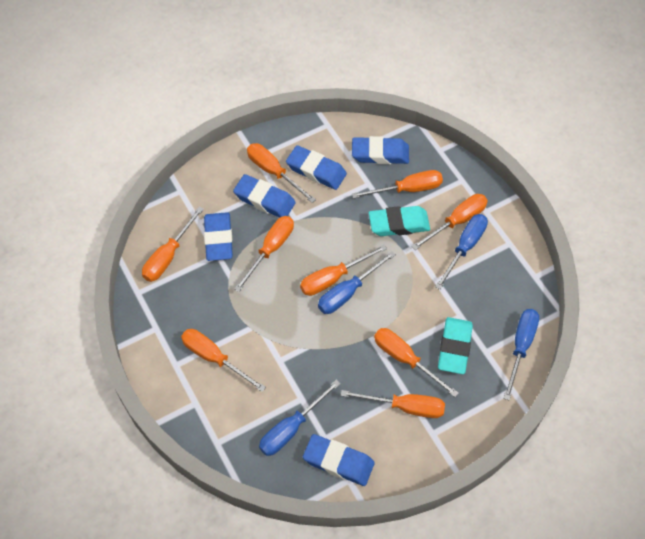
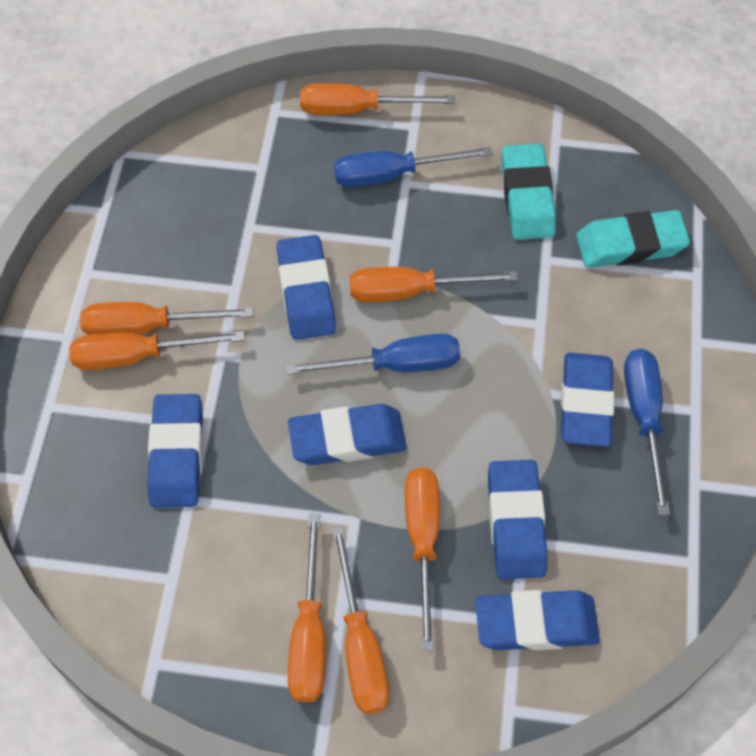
blue eraser: [204,212,233,261] [233,174,296,218] [286,145,347,190] [303,434,375,486] [352,136,409,164] = 5 -> [147,394,203,508] [277,235,336,340] [288,404,407,465] [475,590,600,650] [488,460,547,579] [561,353,615,447] = 6
blue screwdriver: [259,380,341,456] [318,251,396,314] [435,214,488,290] [503,309,539,400] = 4 -> [286,334,460,375] [334,147,492,187] [624,349,670,515] = 3
orange screwdriver: [142,206,204,282] [181,329,266,392] [234,216,294,292] [247,143,316,203] [300,245,387,296] [341,390,445,418] [352,170,443,199] [374,328,459,397] [411,194,488,250] = 9 -> [69,331,245,370] [80,302,253,335] [288,514,325,703] [300,83,455,115] [332,526,389,714] [350,267,518,302] [405,467,440,651] = 7

